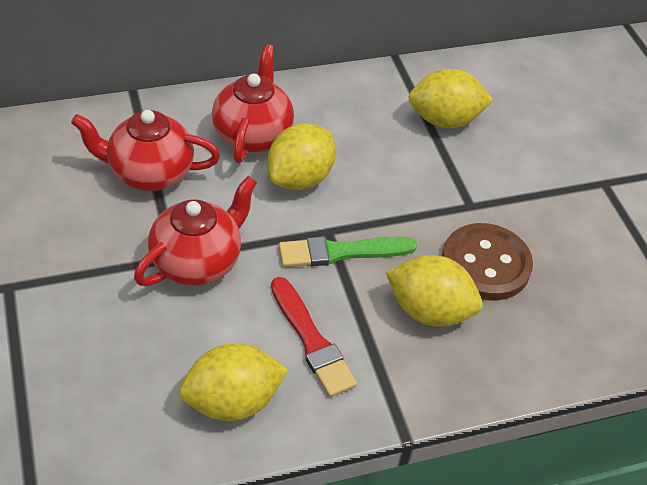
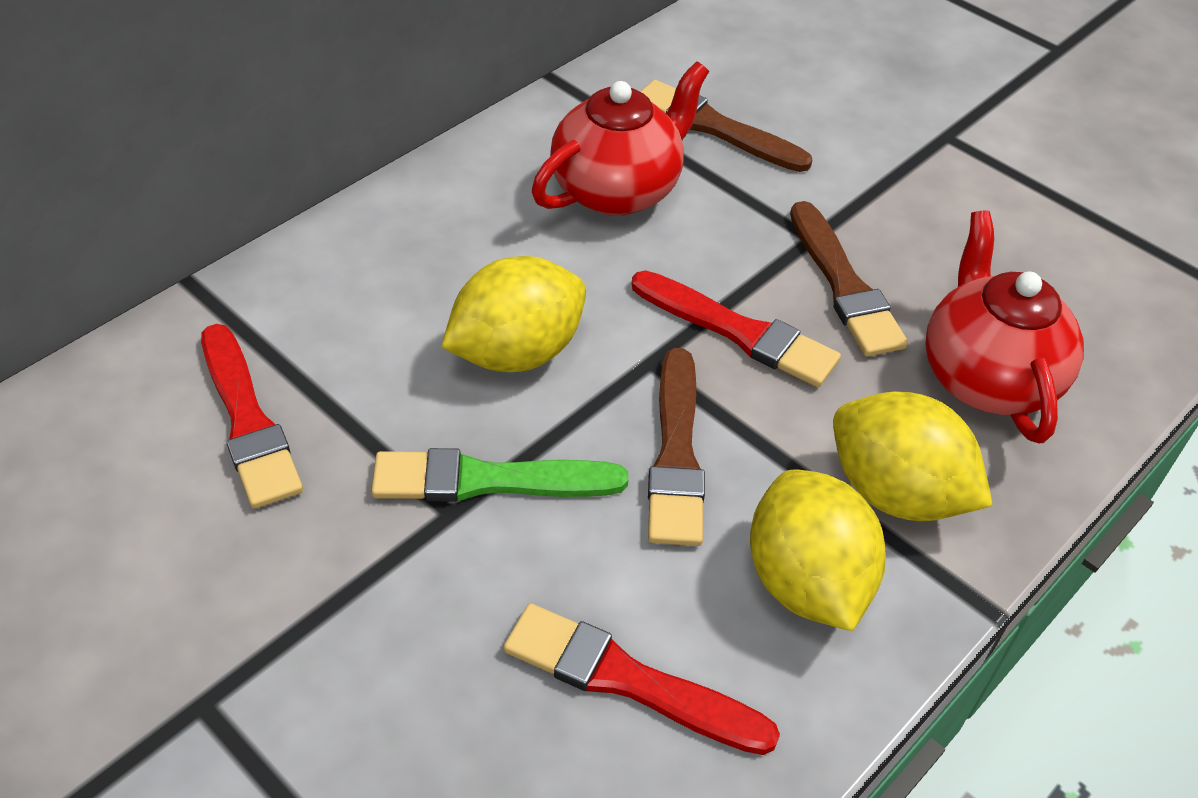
brown brush: none = 0 -> [640,80,812,172] [648,348,705,546] [790,201,908,357] = 3
brown button: [442,223,533,300] = 1 -> none = 0
red brush: [271,277,357,397] = 1 -> [201,324,303,509] [503,603,780,755] [632,271,841,387] = 3
red teapot: [71,110,220,191] [134,176,257,286] [212,44,294,163] = 3 -> [532,61,709,216] [925,210,1084,443] = 2
yellow lemon: [179,343,288,421] [267,123,336,190] [386,255,482,327] [408,69,493,128] = 4 -> [441,256,586,372] [750,469,886,631] [833,391,993,521] = 3

